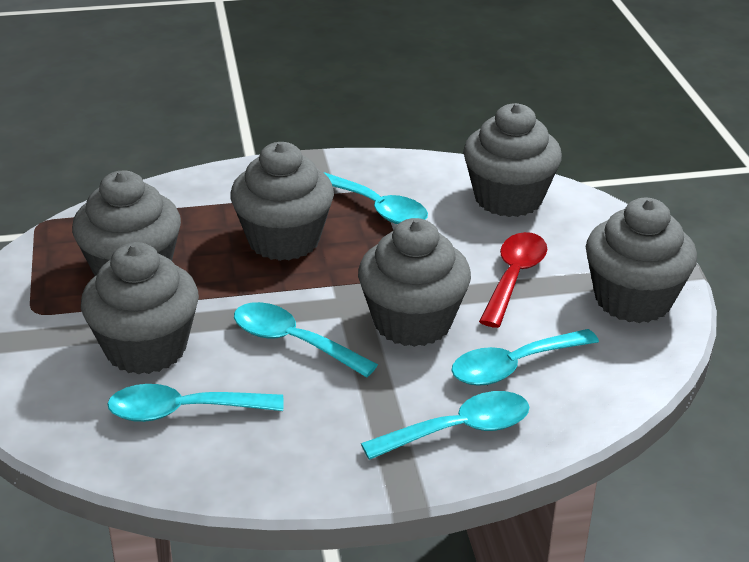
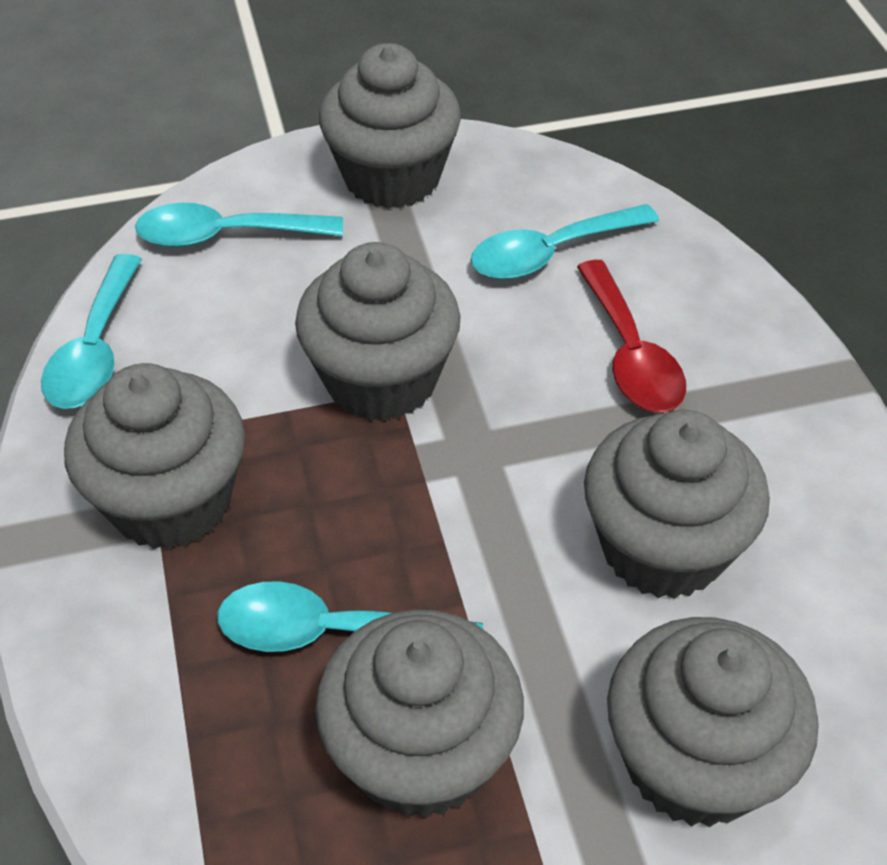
turquoise spoon: [107,384,284,422] [234,302,378,377] [323,172,428,224] [361,391,529,460] [451,329,599,386] = 5 -> [41,254,142,409] [135,203,343,248] [217,581,483,652] [471,204,659,280] = 4

